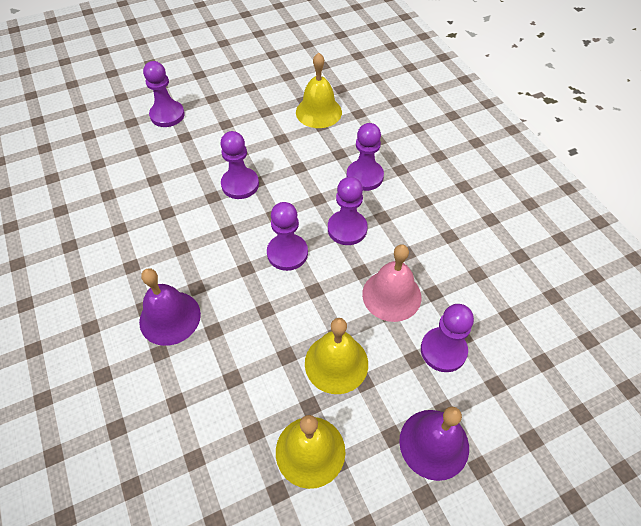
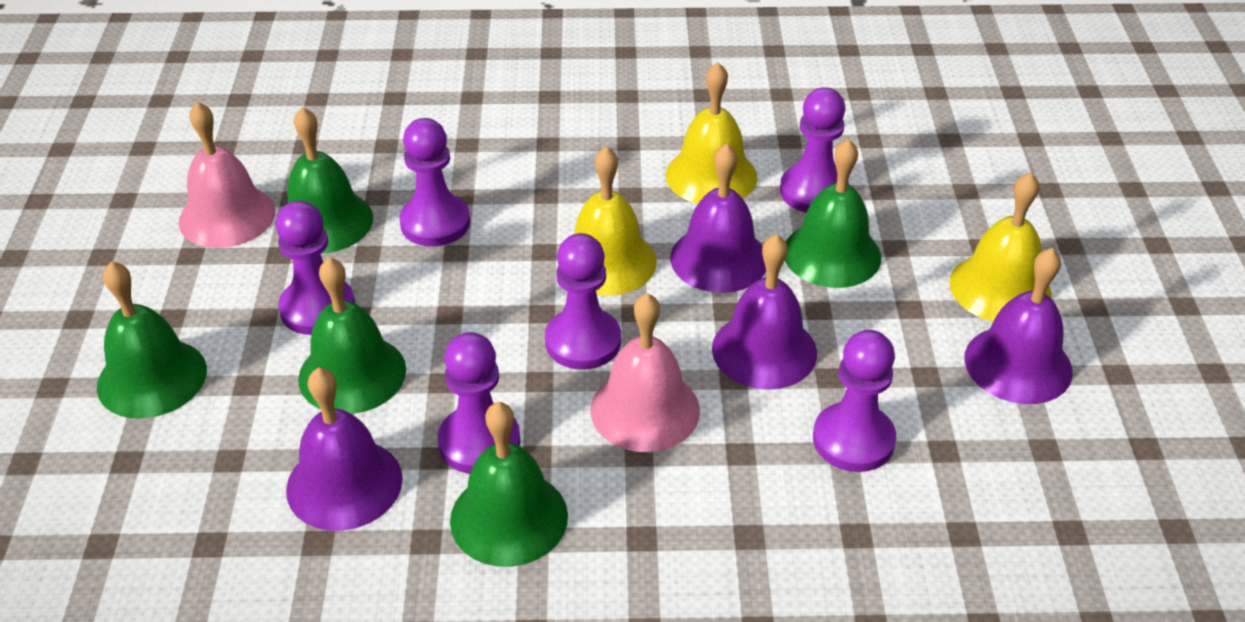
green bell: none = 0 -> [97,261,207,418] [278,107,373,253] [298,257,406,414] [450,402,568,567] [785,139,881,288] = 5
pink bell: [362,244,421,322] = 1 -> [179,102,275,248] [590,293,700,452] = 2
purple bell: [139,268,201,346] [399,407,469,481] = 2 -> [286,367,403,531] [670,143,766,293] [712,234,817,390] [964,248,1073,404] = 4

